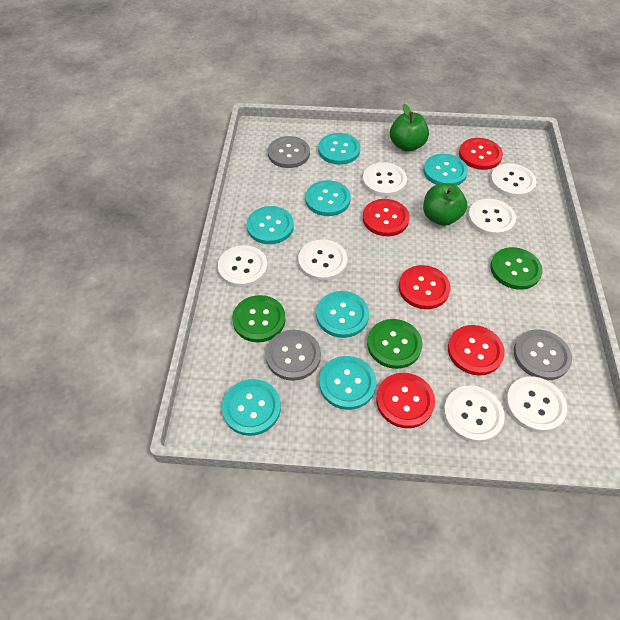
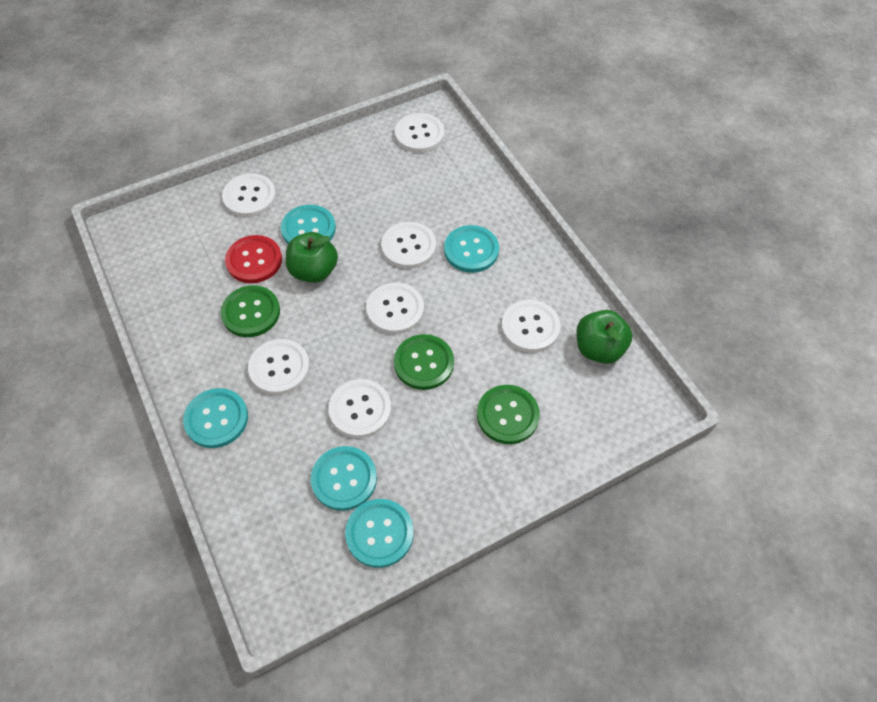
grey button: [266,330,321,381] [268,136,310,168] [514,329,572,380] = 3 -> none = 0
red button: [363,199,410,236] [376,373,435,428] [399,265,451,309] [448,325,505,376] [459,138,503,170] = 5 -> [225,235,282,283] = 1
turquoise button: [222,379,281,436] [247,206,294,244] [305,180,351,216] [316,291,369,338] [318,133,360,165] [319,356,376,410] [423,154,468,186] = 7 -> [183,388,248,448] [281,205,336,244] [311,446,377,511] [345,499,414,568] [444,225,499,273] = 5

